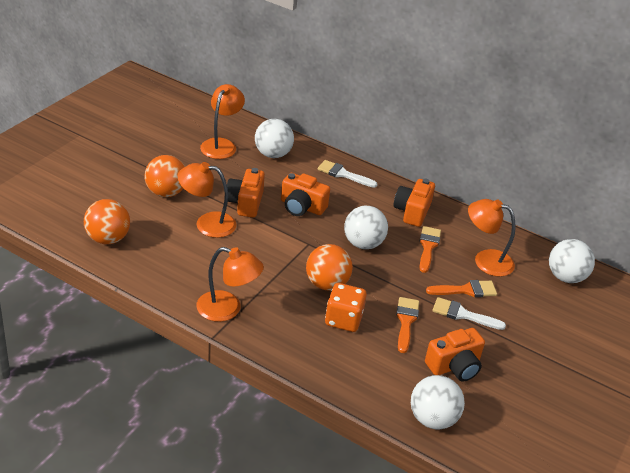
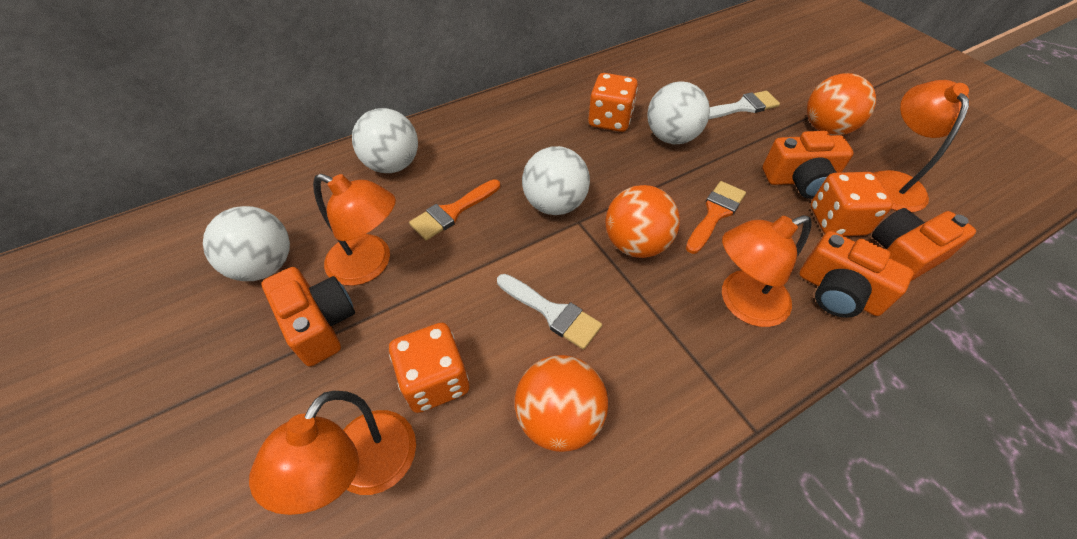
orange brush: [396,297,419,353] [419,226,441,273] [426,280,497,297] = 3 -> [409,179,500,240] [686,181,746,254] = 2
orange dice: [325,283,367,332] = 1 -> [389,323,469,413] [588,73,638,132] [810,172,893,236] = 3

